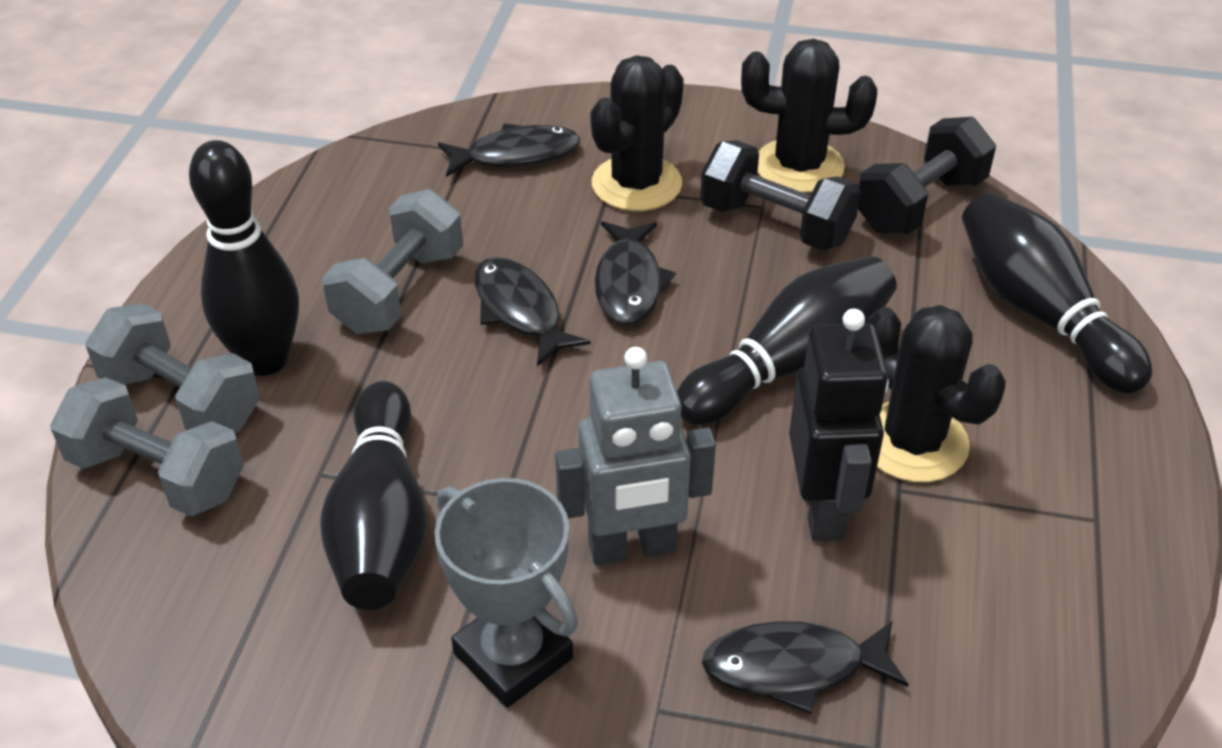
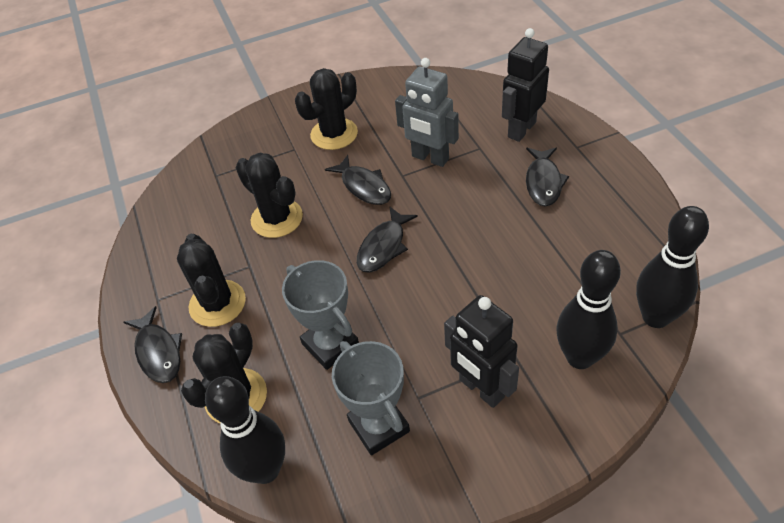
black bowling pin: [189,140,299,376] [320,381,427,610] [677,256,897,425] [962,192,1153,393] = 4 -> [205,376,285,484] [556,250,621,369] [636,206,709,328] = 3
black cactus: [590,56,684,211] [741,39,877,193] [867,305,1006,482] = 3 -> [177,234,246,327] [181,323,267,424] [236,153,303,238] [295,68,358,150] = 4
black dumbbell: [700,140,861,251] [858,117,996,234] = 2 -> none = 0
black robot: [789,309,889,541] = 1 -> [444,295,519,408] [502,28,549,142] = 2
grey dumbbell: [50,377,244,516] [86,303,260,433] [322,189,463,334] = 3 -> none = 0
grey trophy: [435,478,578,708] = 1 -> [282,260,359,370] [332,341,410,455] = 2

